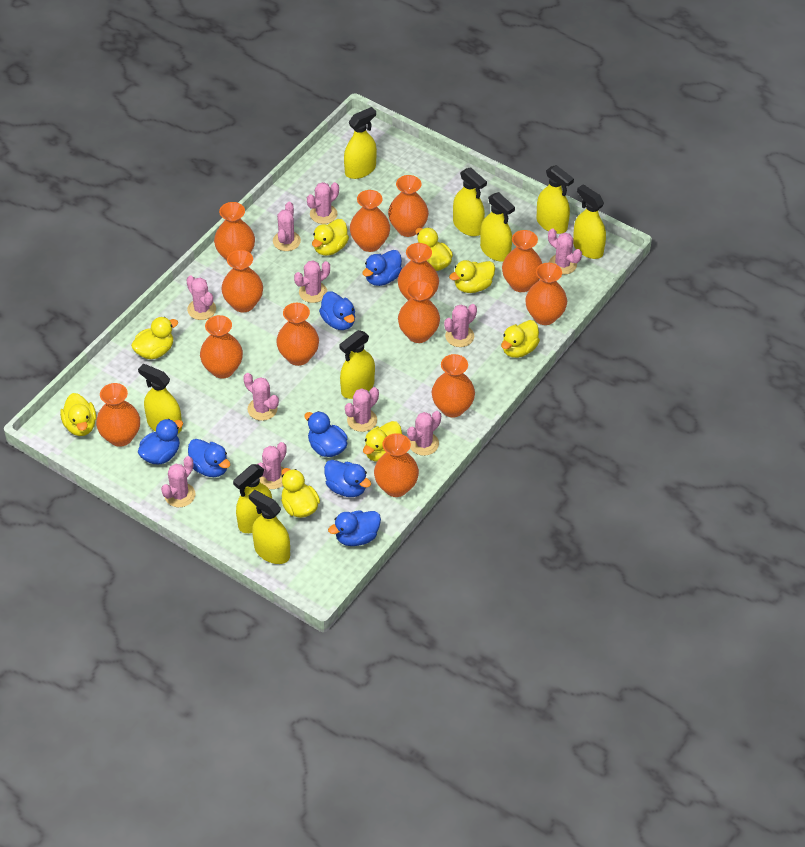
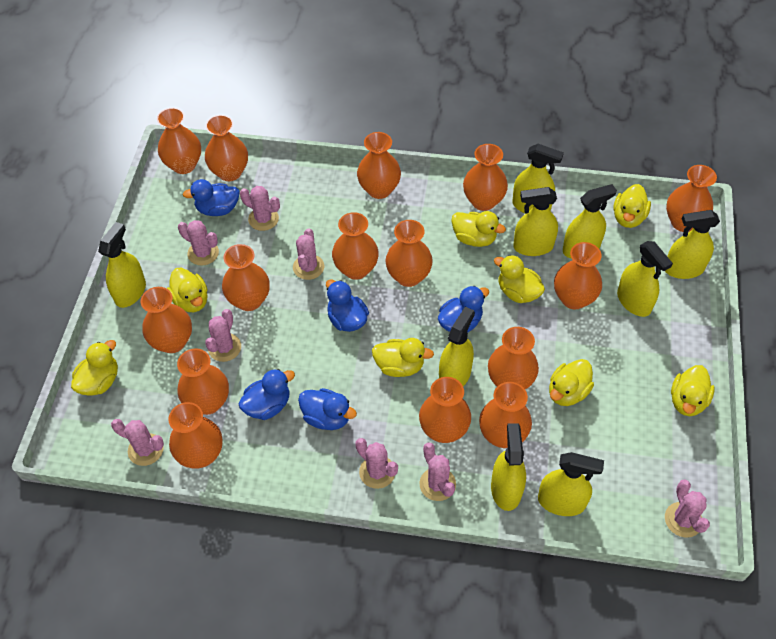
blue duck: [138,419,183,464] [188,439,230,477] [304,411,348,457] [319,291,355,330] [324,460,371,497] [328,510,381,546] [362,250,402,286] = 7 -> [183,179,240,216] [239,369,295,420] [298,388,357,430] [326,279,369,332] [438,286,489,333] = 5
orange vase: [96,383,140,447] [200,315,243,378] [214,202,255,261] [221,250,263,312] [276,303,319,366] [350,190,390,252] [374,433,419,497] [388,175,429,237] [398,243,439,300] [398,280,440,343] [432,354,475,418] [502,230,542,292] [525,263,567,325] = 13 -> [141,287,192,353] [157,107,201,174] [168,402,222,468] [177,348,229,415] [205,115,248,181] [222,244,270,311] [332,212,379,280] [357,132,401,199] [386,220,433,287] [419,377,471,443] [463,144,508,211] [479,382,532,448] [488,327,539,389] [554,242,602,309] [666,165,717,232] = 15
pink cactus: [161,456,195,507] [186,276,216,320] [243,373,279,421] [258,442,287,489] [273,202,301,251] [294,260,330,303] [307,182,339,224] [345,387,379,432] [407,411,441,456] [444,304,477,347] [548,228,582,275] = 11 -> [111,419,164,466] [178,220,219,266] [205,309,241,362] [240,186,280,231] [293,228,324,280] [355,438,398,489] [419,442,456,501] [665,479,710,538] = 8

